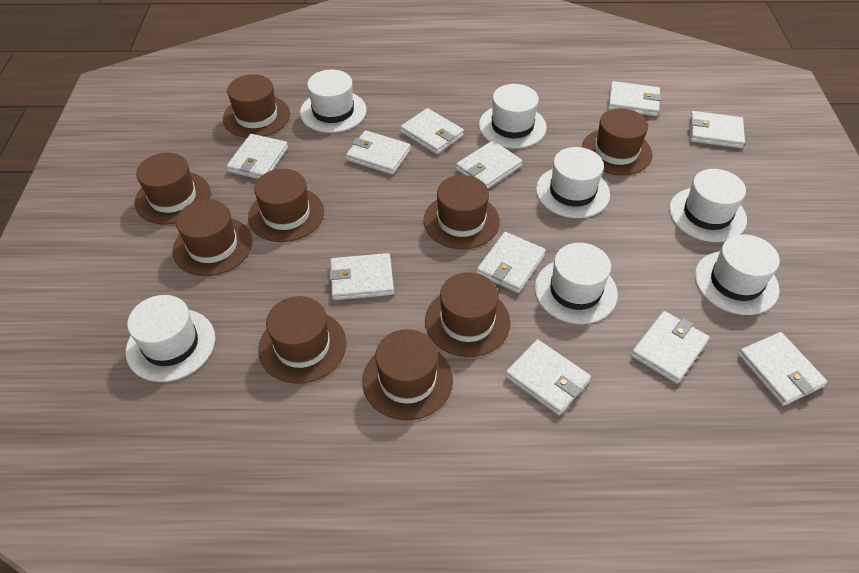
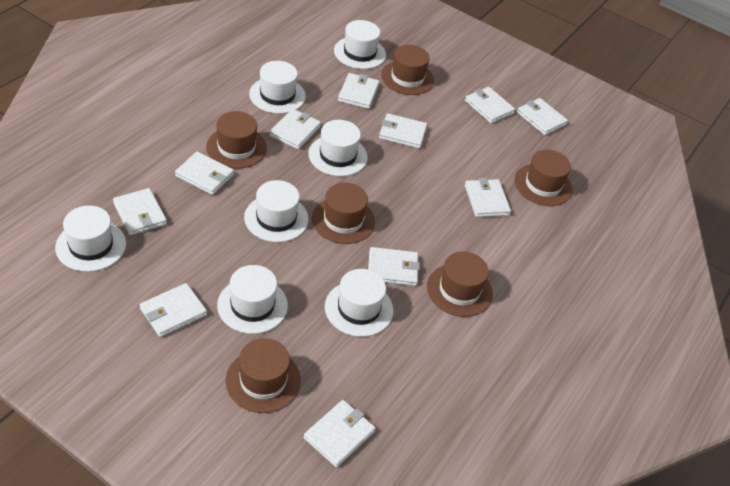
brown hat: [135,153,211,225] [172,199,252,276] [223,74,290,138] [248,169,324,242] [258,296,346,384] [363,329,453,420] [424,175,500,249] [425,272,510,357] [582,108,653,176] = 9 -> [206,111,267,169] [225,338,301,413] [312,183,375,244] [381,45,434,95] [427,251,493,317] [514,150,573,206] = 6

